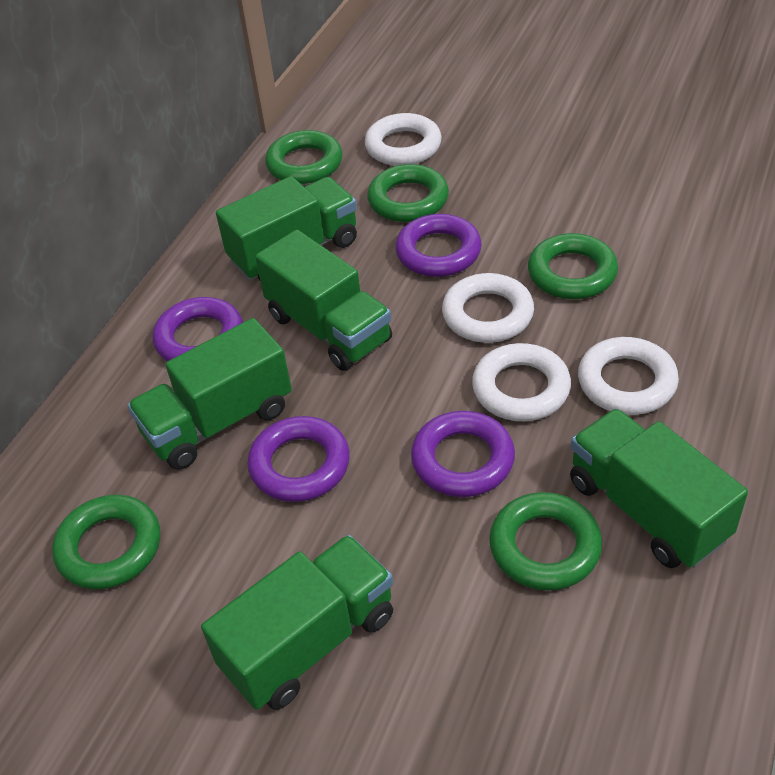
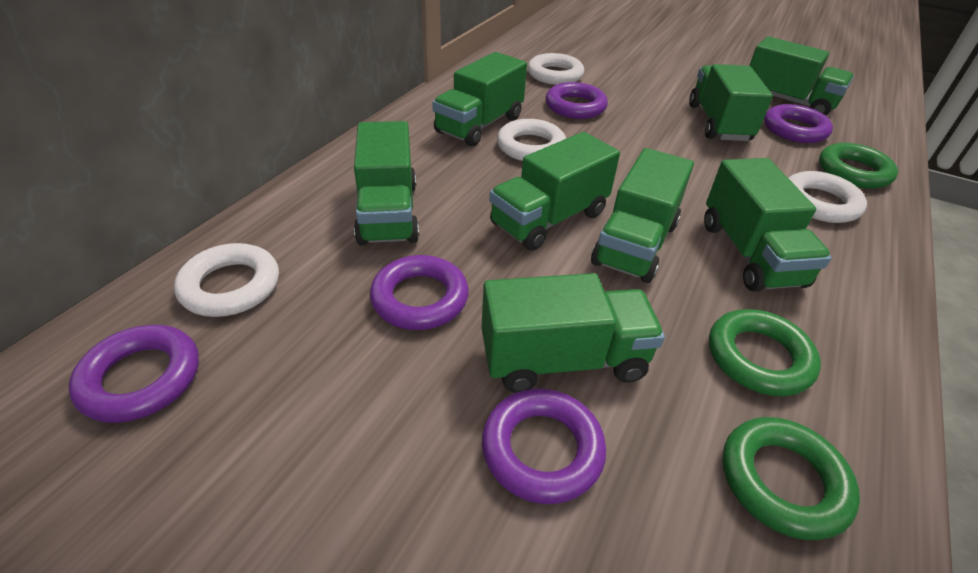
green ring: [52,495,160,589] [265,130,343,184] [367,164,449,222] [489,492,602,590] [528,233,618,299] = 5 -> [709,309,821,397] [722,417,860,540] [819,143,898,189] = 3
green truck: [127,318,292,470] [201,535,393,710] [216,176,357,281] [255,230,392,371] [570,408,748,568] = 5 -> [354,121,419,245] [432,52,527,147] [482,273,665,393] [489,132,620,251] [591,148,694,283] [689,64,773,141] [704,158,832,292] [749,36,854,116] = 8
purple ring: [152,297,243,361] [247,416,350,502] [395,214,482,277] [411,411,515,497] = 4 -> [68,325,199,423] [370,255,469,330] [482,389,606,504] [546,82,608,119] [764,104,833,143] = 5

